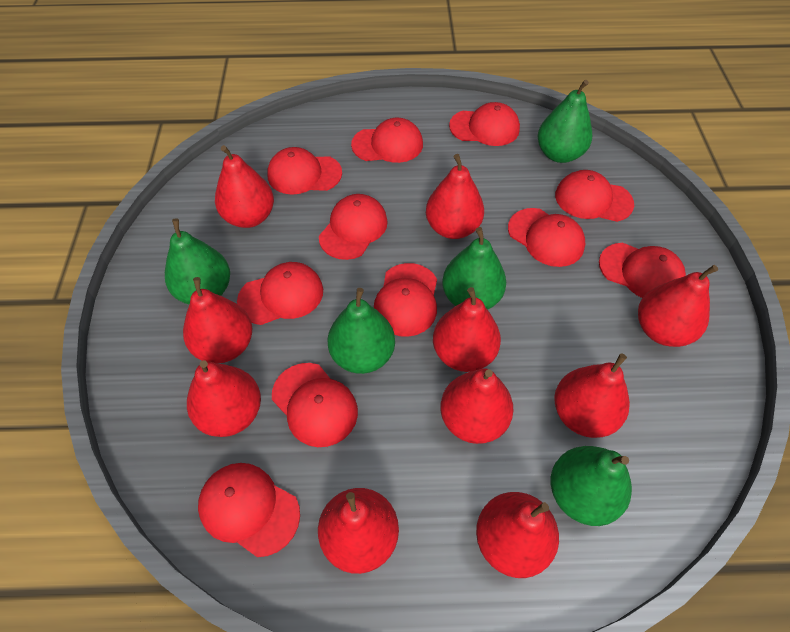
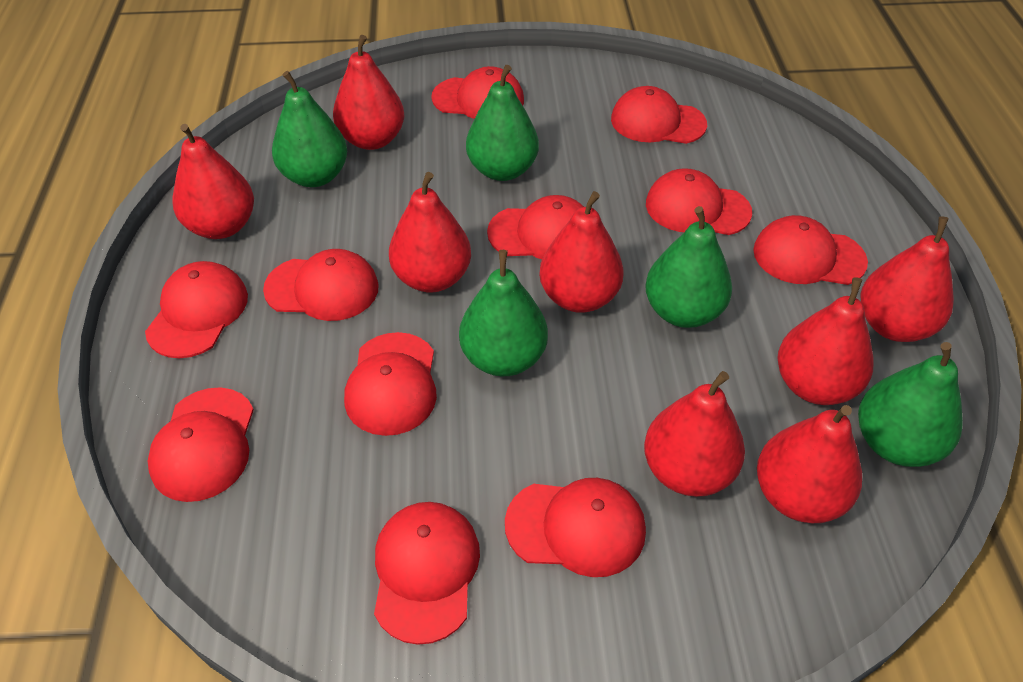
red pear: [183,277,253,364] [187,360,261,437] [215,145,274,228] [318,488,399,574] [426,154,484,239] [433,287,501,372] [440,368,513,444] [476,492,559,578] [554,354,630,438] [638,265,718,347] = 10 -> [173,124,254,239] [333,35,404,150] [389,172,471,293] [539,191,624,313] [644,371,745,497] [757,405,862,523] [777,277,873,405] [860,216,954,342] = 8

